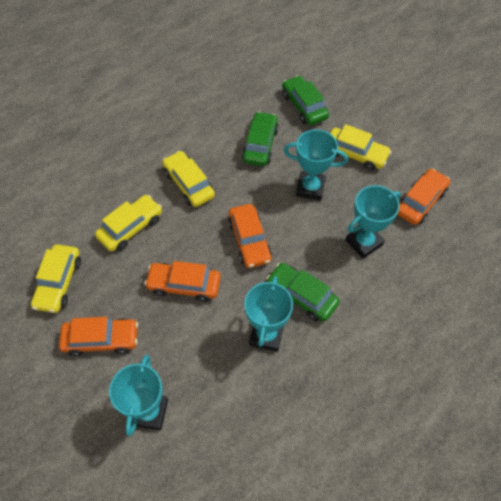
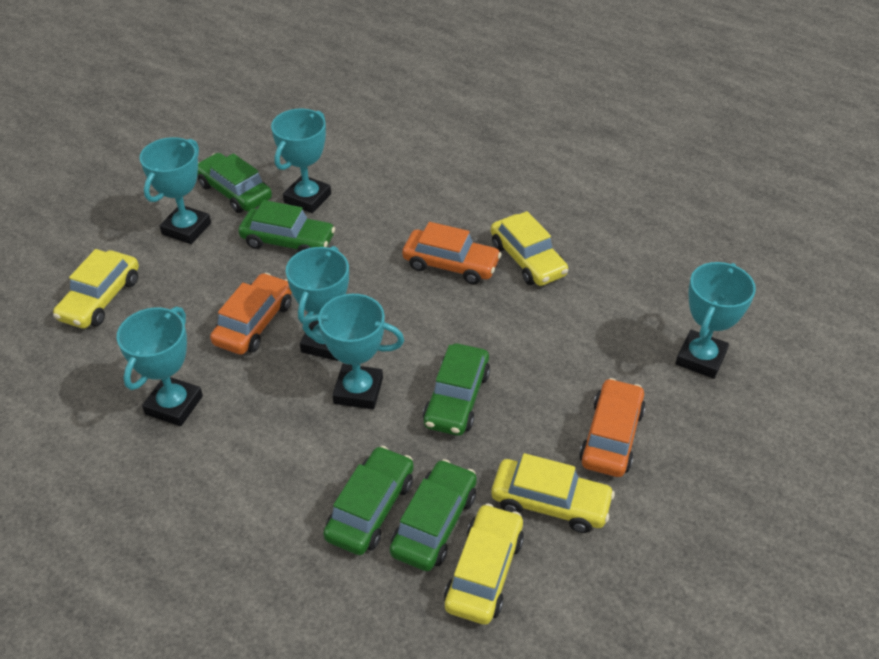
green car: [242,112,279,166] [266,263,340,322] [282,75,329,125] = 3 -> [197,153,272,213] [238,200,335,252] [323,446,414,555] [390,459,477,571] [423,343,490,436] = 5
orange car: [59,317,138,357] [144,261,221,302] [228,204,272,268] [397,168,450,225] = 4 -> [210,273,292,355] [402,222,502,284] [579,378,646,477] = 3
turquoise trophy: [109,355,168,436] [244,276,293,352] [284,129,348,201] [346,185,401,259] = 4 -> [117,307,203,426] [139,137,211,244] [271,108,331,213] [286,246,349,361] [303,294,404,409] [675,262,756,379] = 6

